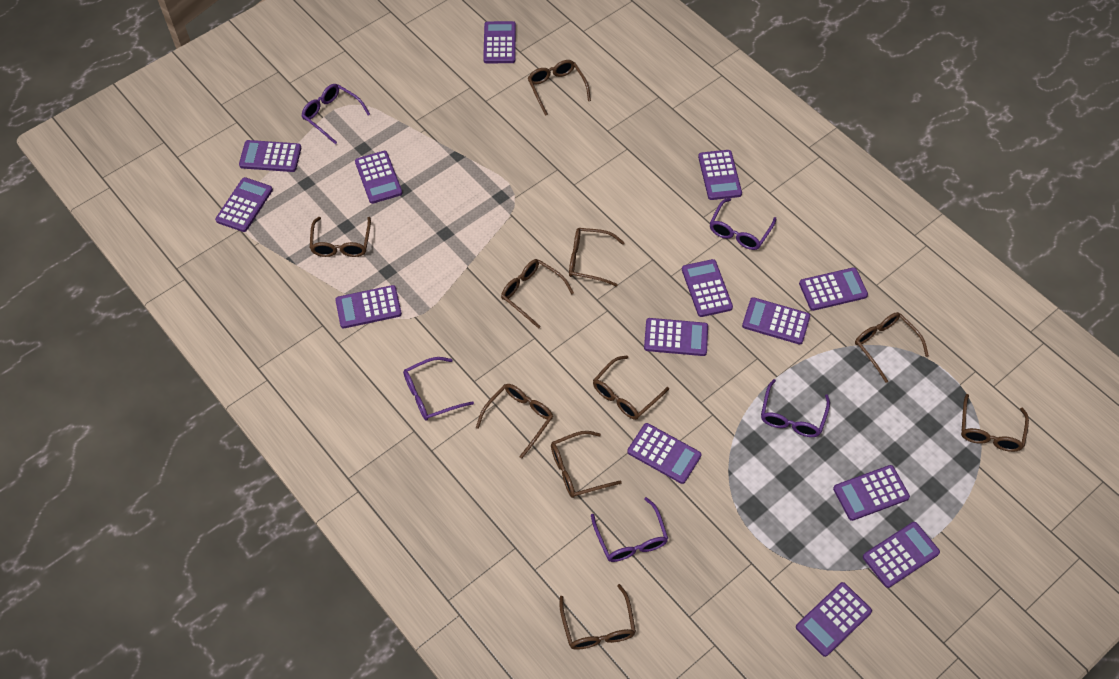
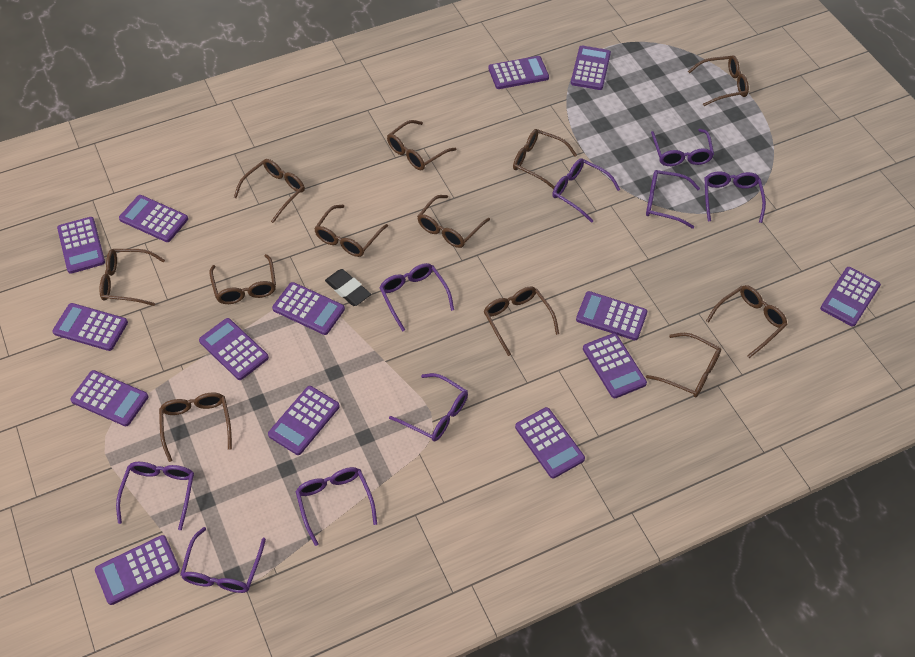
black eraser: none = 0 -> [325,269,371,306] = 1
brown glasses: [310,217,371,257] [476,384,553,459] [501,259,574,329] [528,60,591,116] [551,431,622,498] [559,584,636,650] [569,228,625,287] [593,356,669,420] [855,312,929,383] [961,394,1029,452] = 10 -> [100,249,165,306] [159,392,232,462] [209,254,276,304] [234,159,305,223] [314,205,388,257] [387,120,456,170] [417,195,490,248] [484,286,559,356] [513,129,577,189] [646,333,721,397] [688,55,749,106] [706,285,788,358] = 12
purple glasses: [301,84,370,144] [403,357,474,420] [591,497,668,562] [710,198,776,250] [761,379,830,437] = 5 -> [116,462,194,530] [180,527,266,593] [295,467,377,546] [379,263,454,332] [389,373,468,441] [552,158,620,223] [646,170,700,229] [651,129,714,166] [704,171,766,223] = 9

